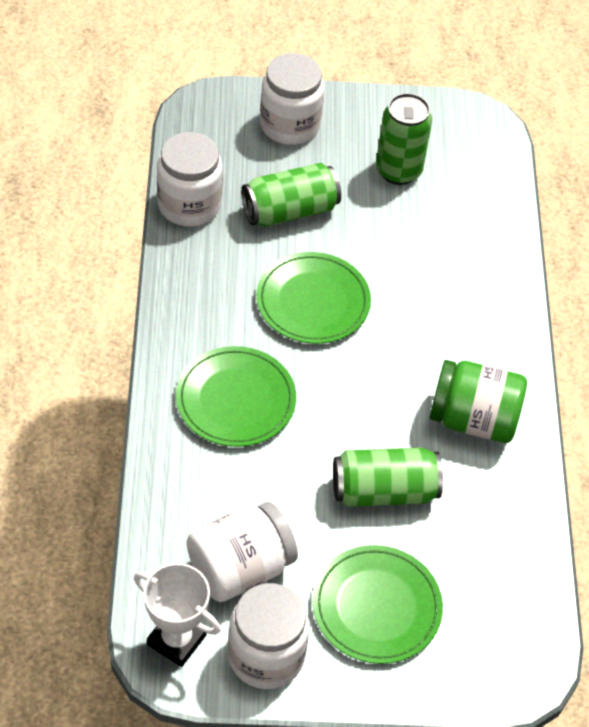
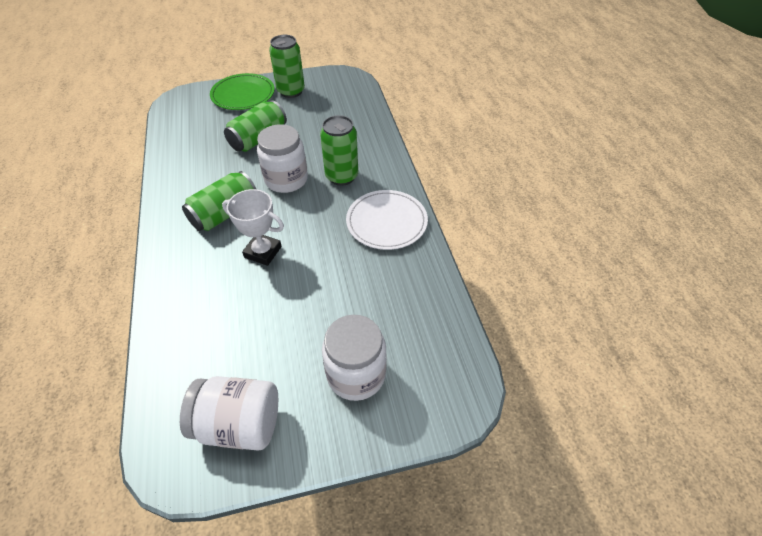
green can: [241,163,341,226] [333,447,443,507] [376,93,432,185] = 3 -> [182,171,256,231] [224,100,287,152] [269,35,305,98] [320,115,358,186] = 4
green jar: [430,360,527,443] = 1 -> none = 0
green plate: [176,346,296,447] [256,252,371,344] [313,545,443,664] = 3 -> [210,73,275,110] = 1
white jar: [157,132,223,227] [187,502,298,602] [228,583,309,689] [260,53,324,145] = 4 -> [180,376,278,451] [257,124,308,193] [322,315,387,401] = 3
white plate: none = 0 -> [346,190,428,250] = 1

